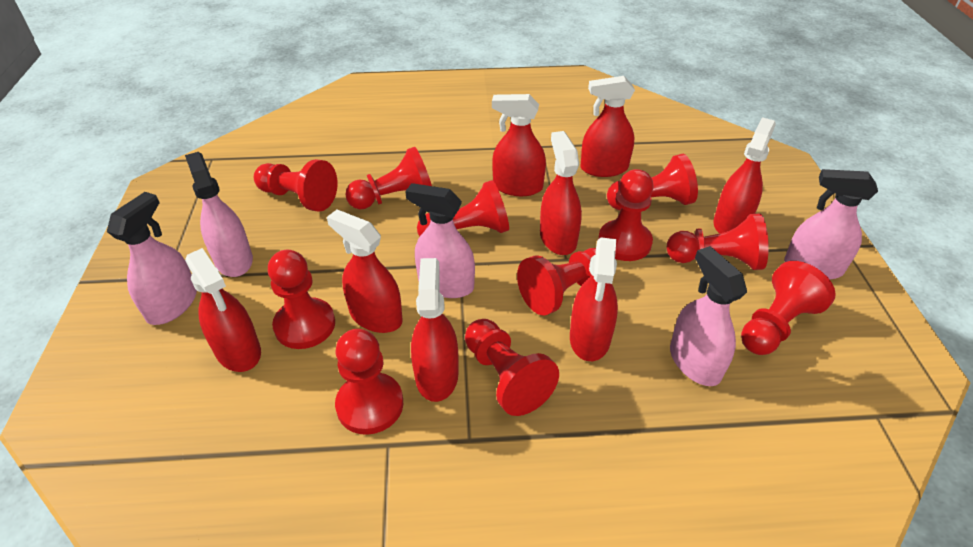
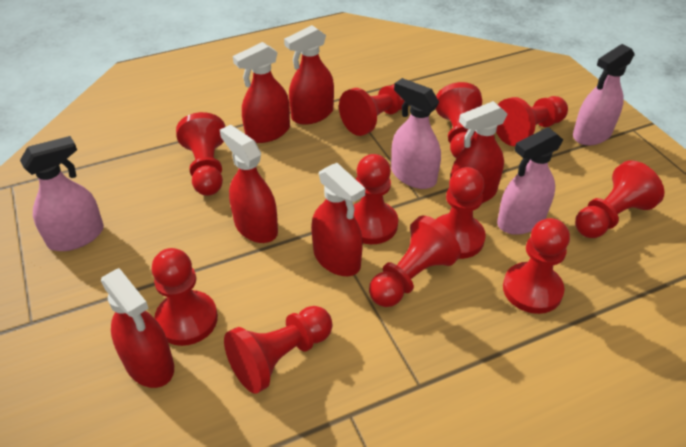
pink spray bottle: [107,192,197,325] [185,152,253,277] [405,183,475,298] [670,246,747,386] [784,169,878,280] = 5 -> [20,136,104,251] [391,78,441,189] [497,127,563,235] [573,44,635,146] = 4
red spray bottle: [185,248,261,372] [327,210,403,333] [411,258,459,402] [492,94,546,196] [540,131,582,255] [570,237,618,361] [581,76,635,177] [714,117,776,234] = 8 -> [101,268,174,388] [220,125,278,243] [233,42,290,143] [284,25,334,125] [311,163,365,276] [450,101,508,203] = 6

